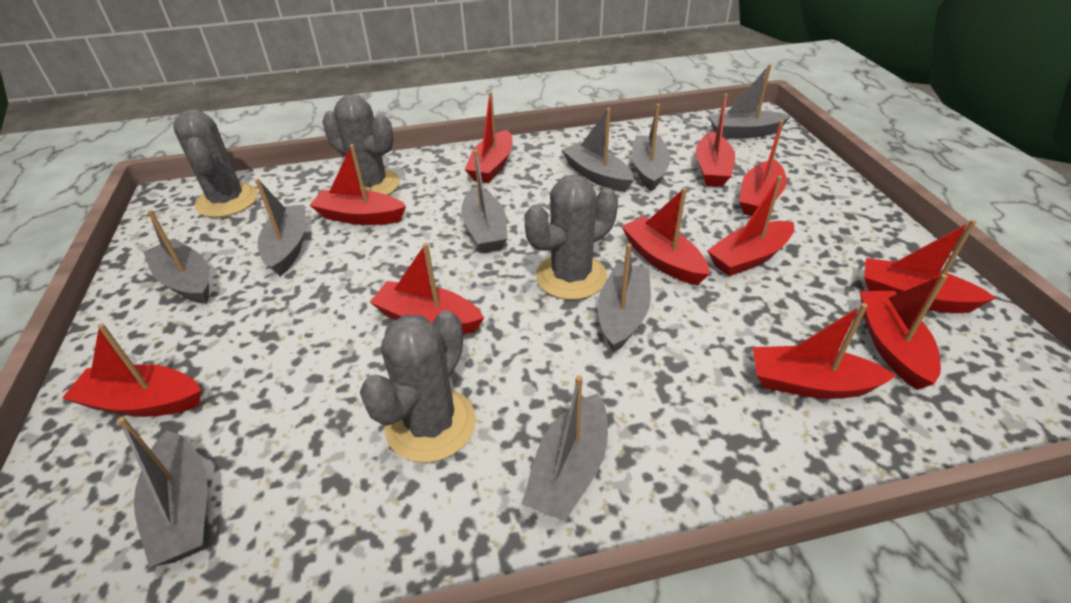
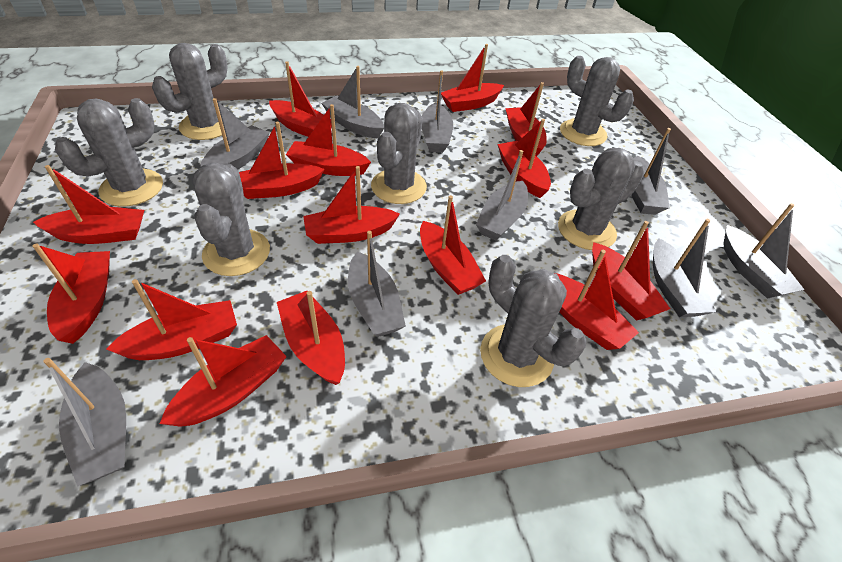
grey cactus: [173,109,258,218] [322,94,400,195] [360,310,476,463] [525,175,618,300] = 4 -> [55,98,163,207] [152,43,228,140] [192,163,270,276] [371,103,427,204] [480,255,586,387] [558,148,644,250] [560,56,634,146] = 7
red boat: [62,323,201,417] [309,144,406,225] [370,243,484,334] [465,92,513,183] [621,188,710,285] [696,93,735,187] [707,176,794,276] [739,120,787,216] [753,303,896,399] [860,274,948,390] [864,220,996,313] = 11 -> [33,165,144,244] [33,244,110,344] [106,279,237,360] [160,335,287,427] [239,122,325,199] [269,61,332,137] [277,291,345,385] [286,104,371,176] [303,166,400,244] [420,195,486,295] [441,44,504,112] [497,119,551,198] [505,82,547,156] [555,250,639,350] [592,221,670,321] = 15

